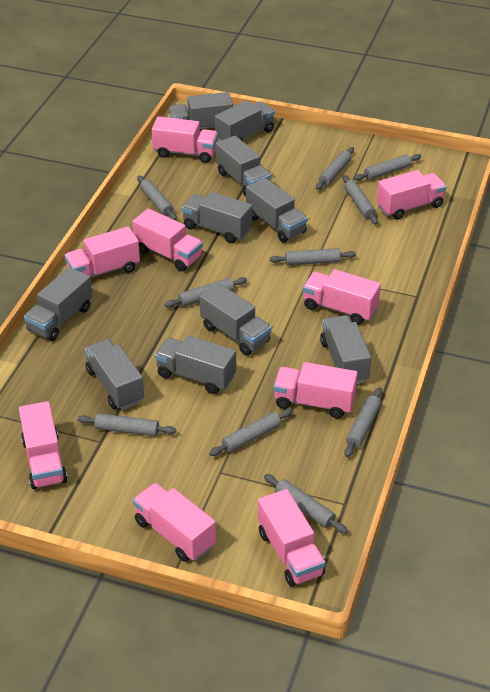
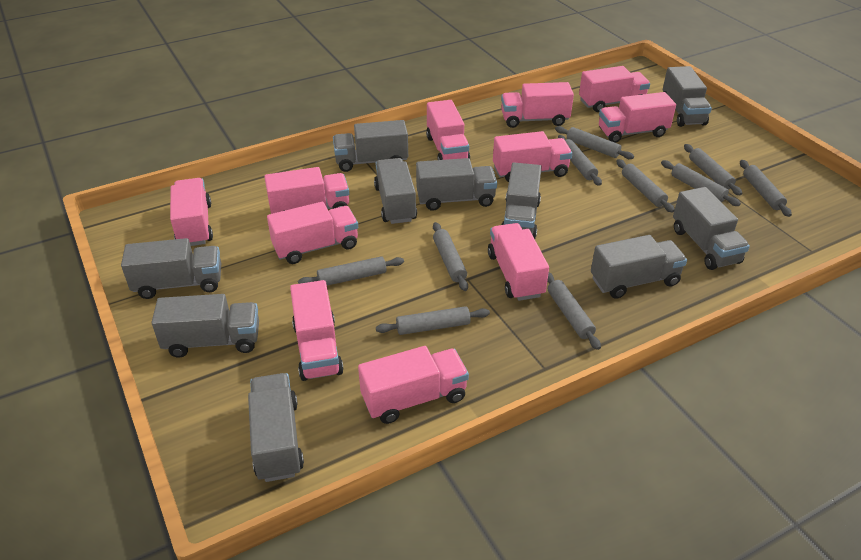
pink truck: [19,401,67,489] [64,227,140,280] [132,209,203,272] [133,483,216,562] [152,116,218,163] [258,489,326,586] [273,362,358,418] [303,269,381,325] [377,170,447,220] = 9 -> [170,178,213,246] [264,167,349,214] [267,202,358,264] [290,280,344,381] [358,346,469,424] [426,100,470,160] [488,223,549,301] [493,131,572,182] [501,82,574,128] [579,66,650,112] [599,92,676,143] = 11

